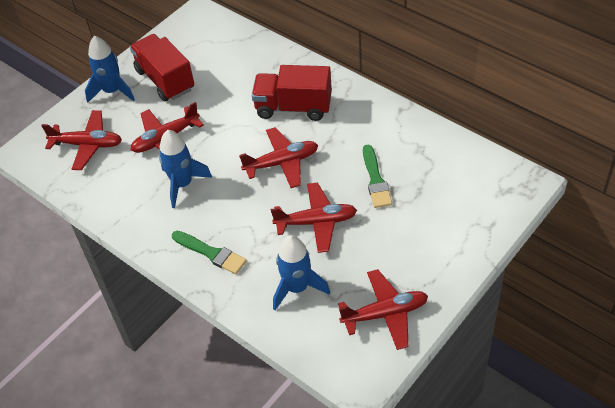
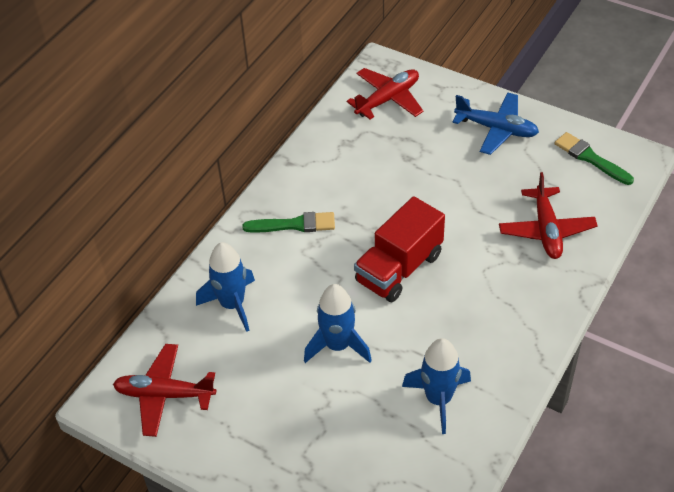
blue plane: none = 0 -> [453,92,539,155] = 1
red plane: [41,110,122,170] [131,102,204,153] [239,127,318,188] [271,182,357,253] [338,269,428,350] = 5 -> [113,344,216,437] [347,68,423,120] [499,172,598,259] = 3
red truck: [130,34,194,101] [252,65,332,121] = 2 -> [354,196,445,302] = 1

